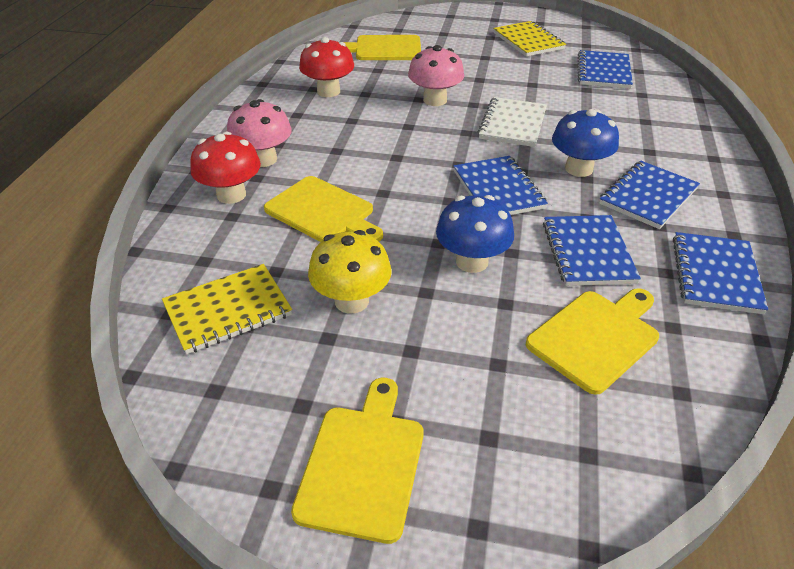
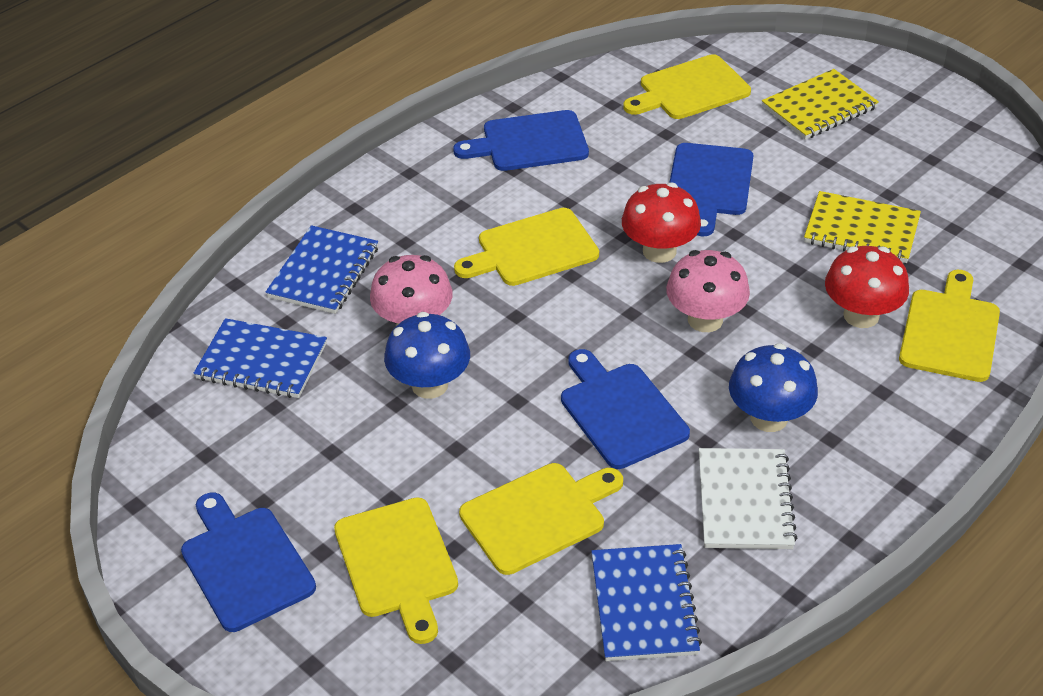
blue cutting board: none = 0 -> [181,492,316,632] [453,110,589,171] [561,349,690,469] [669,143,753,236] = 4
blue notebook: [454,156,548,215] [543,215,641,286] [578,50,633,89] [599,161,700,229] [673,232,768,314] = 5 -> [194,318,327,398] [266,225,378,314] [591,544,702,661] = 3
yellow cutting board: [264,176,383,242] [291,378,424,544] [344,35,421,60] [526,288,659,395] = 4 -> [334,497,458,644] [454,208,599,286] [459,463,623,575] [623,54,751,119] [899,270,1000,382] = 5
yellow mushroom: [308,230,392,313] = 1 -> none = 0

